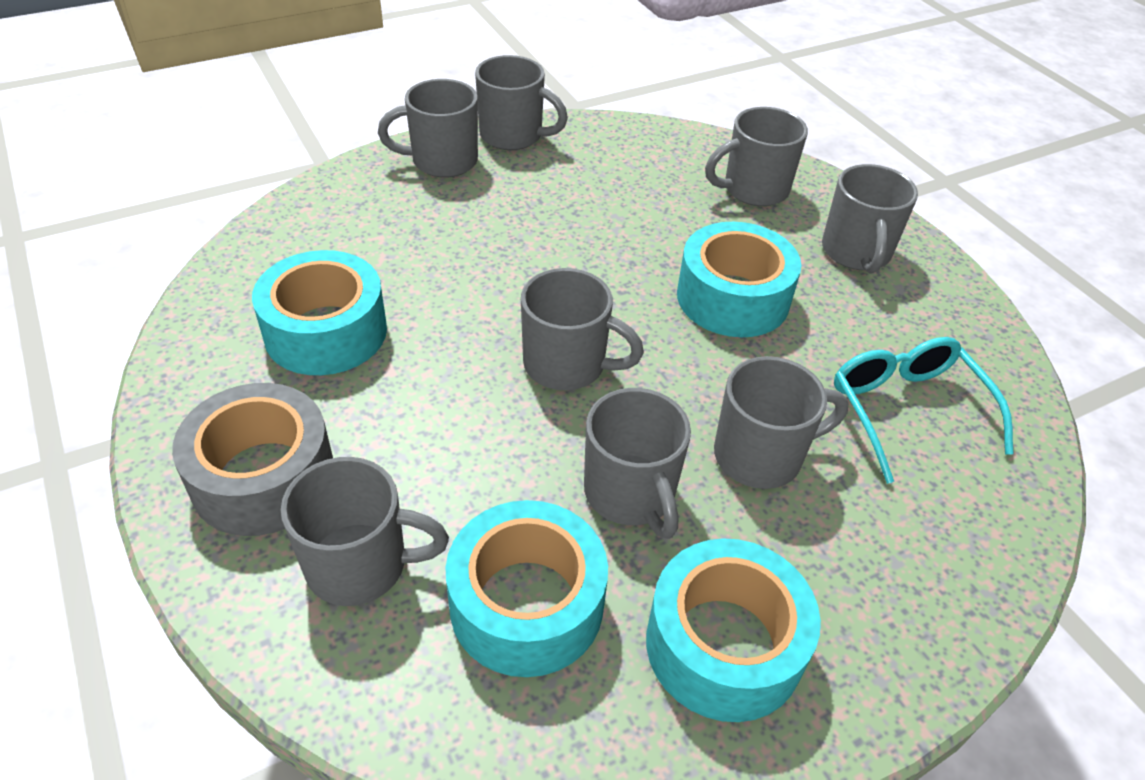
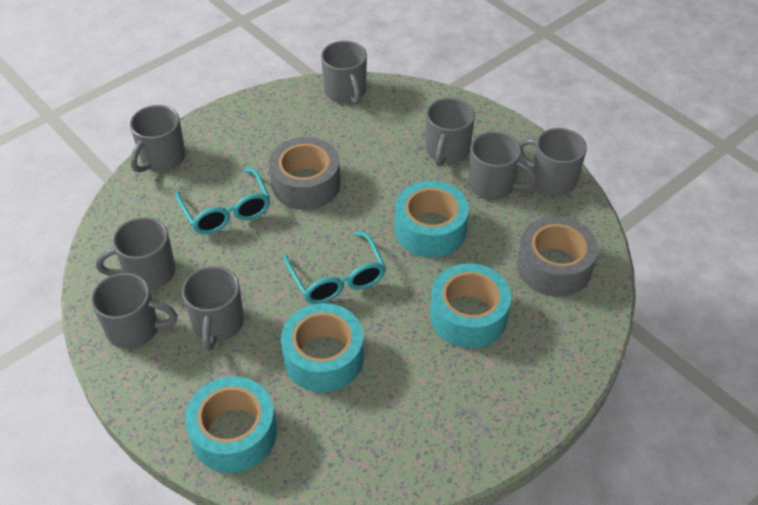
grey tape: [172,383,333,536] = 1 -> [269,137,341,210] [517,216,598,297] = 2
turquoise glasses: [834,337,1014,484] = 1 -> [175,168,270,234] [283,231,386,304] = 2

